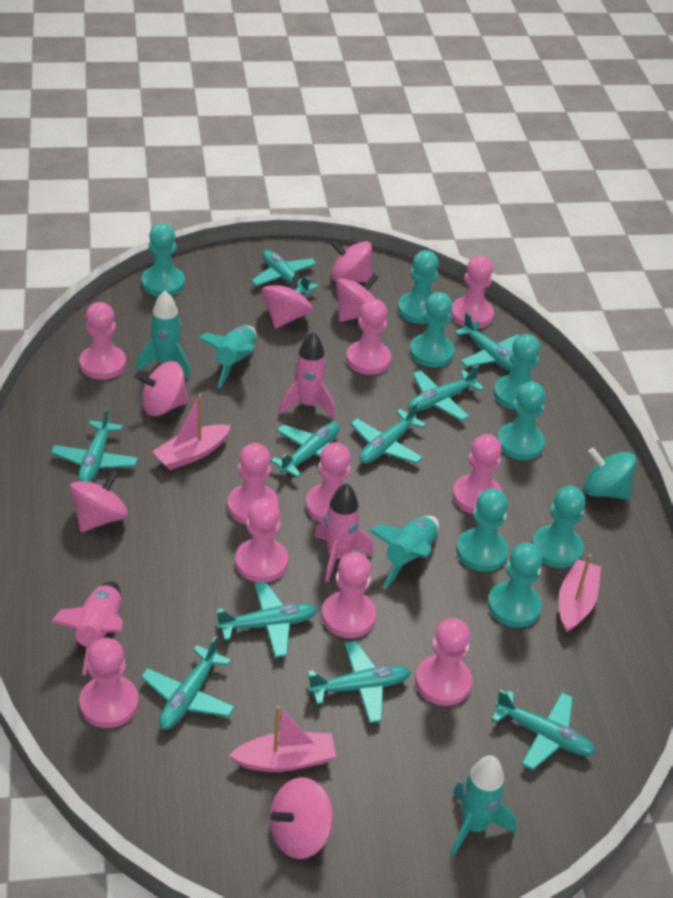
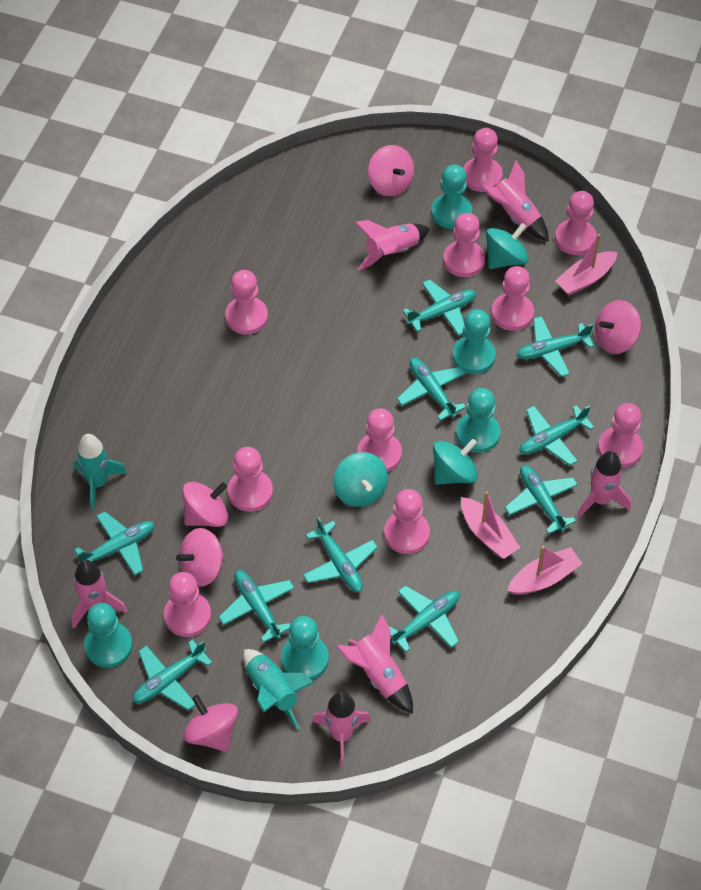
pink rocket: [51,581,123,675] [278,331,335,418] [314,483,373,582] = 3 -> [71,560,127,629] [312,691,371,767] [336,614,413,714] [354,220,429,270] [481,161,549,241] [578,451,631,518] = 6
pink spinning top: [70,469,128,532] [136,361,189,416] [261,273,313,329] [270,777,333,859] [330,240,372,283] [336,274,378,322] = 6 -> [176,528,225,587] [182,482,228,527] [183,695,238,752] [368,145,414,196] [595,300,641,354] = 5
turquoise pawn: [142,223,185,297] [398,250,439,324] [410,292,455,367] [456,489,509,572] [488,543,542,627] [493,334,540,410] [497,382,546,460] [532,486,586,568] = 8 -> [84,603,133,668] [281,616,329,680] [431,164,472,229] [452,309,496,374] [456,388,500,453] = 5
turquoise rocket: [136,291,191,378] [198,325,256,388] [369,516,439,589] [450,755,516,857] = 4 -> [73,434,127,510] [243,649,315,729] = 2
turquoise spinning top: [584,448,637,500] = 1 -> [333,452,388,507] [433,439,478,485] [486,223,529,269] = 3

